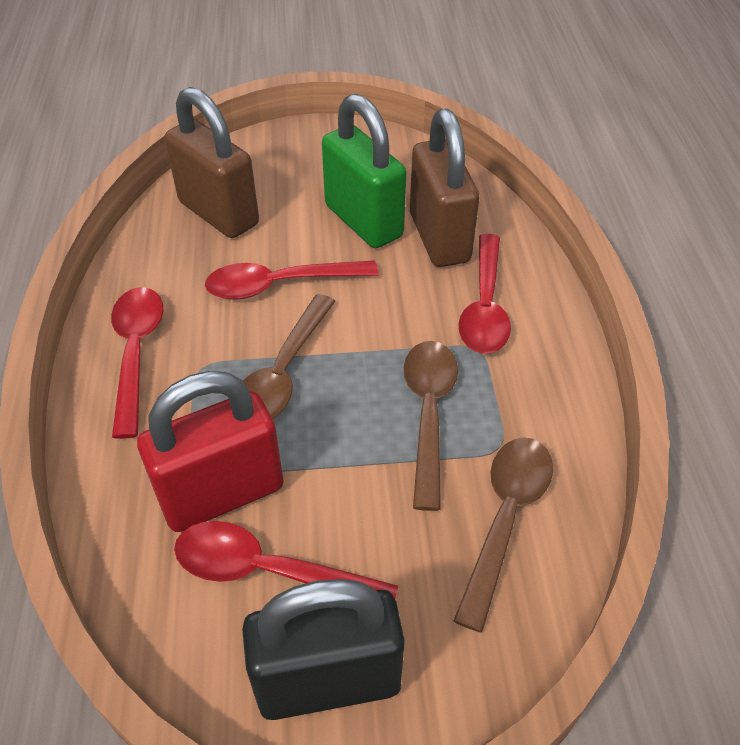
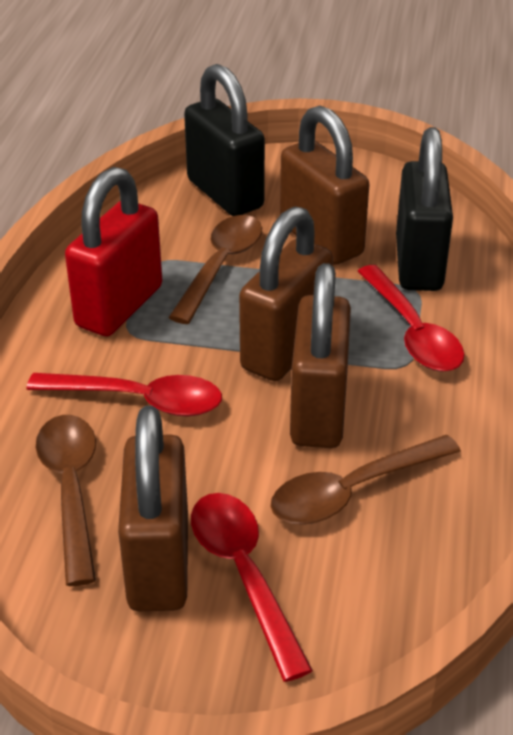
black padlock: [242,579,405,720] = 1 -> [184,64,265,216] [396,127,453,291] = 2
brown padlock: [165,87,259,238] [410,108,479,267] = 2 -> [118,406,188,612] [239,207,333,381] [280,106,369,265] [290,263,351,448] = 4
green padlock: [322,94,406,248] = 1 -> none = 0
red spoon: [111,287,163,439] [174,521,398,599] [205,260,379,300] [458,234,511,354] = 4 -> [26,373,222,416] [191,493,313,682] [358,265,464,372] = 3

